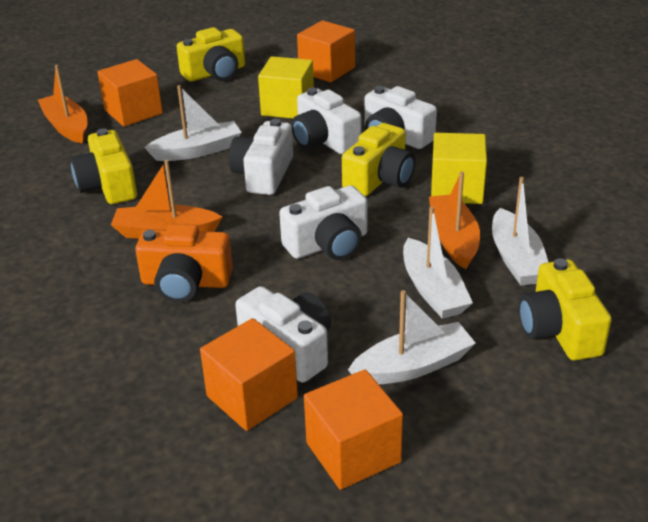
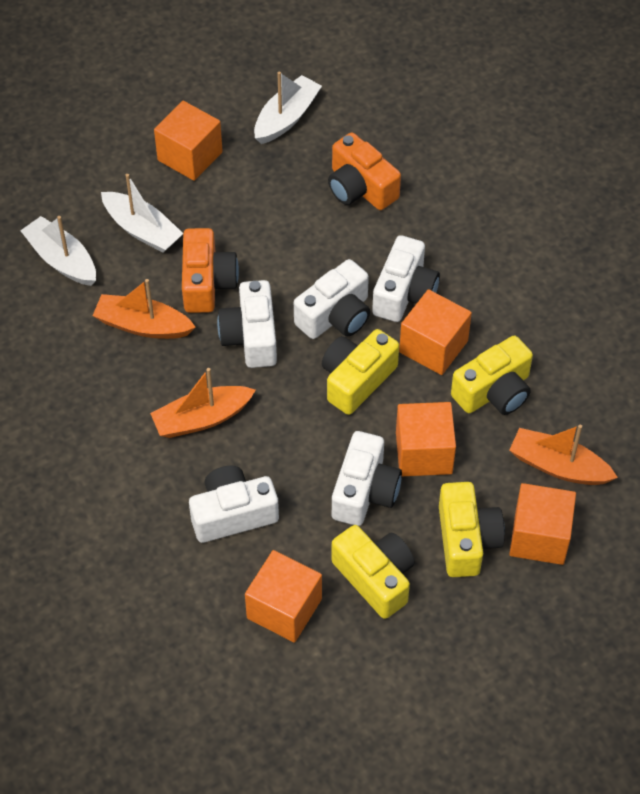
orange camera: [135,224,233,302] = 1 -> [182,228,239,313] [328,132,401,210] = 2
orange cube: [98,59,163,127] [200,318,298,431] [297,20,355,82] [304,369,403,490] = 4 -> [154,101,223,181] [245,550,322,643] [396,402,456,476] [399,289,472,375] [509,483,576,565] = 5
white boat: [144,85,242,161] [348,290,475,385] [403,206,473,319] [492,177,548,286] = 4 -> [20,216,96,286] [101,174,183,253] [254,71,322,144] = 3
yellow cube: [258,56,314,119] [431,133,487,204] = 2 -> none = 0

